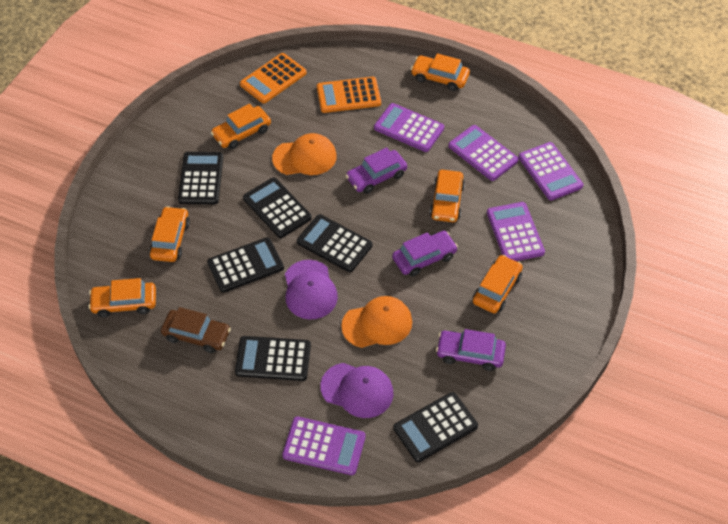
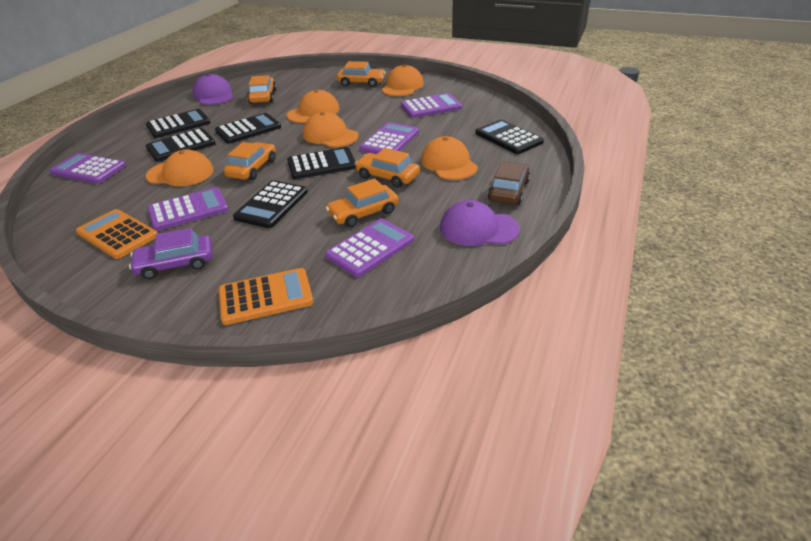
orange cap: [272,133,337,175] [341,296,412,348] = 2 -> [146,149,214,186] [287,90,340,123] [303,112,359,147] [381,65,424,96] [421,136,478,180] = 5
orange car: [89,278,156,318] [149,206,190,262] [211,104,271,149] [411,53,470,91] [430,170,465,222] [473,255,523,313] = 6 -> [224,142,276,180] [248,75,276,104] [326,179,399,227] [337,61,386,87] [355,148,420,188] = 5
purple car: [346,147,407,194] [392,231,458,277] [436,329,506,371] = 3 -> [129,228,213,279] = 1

